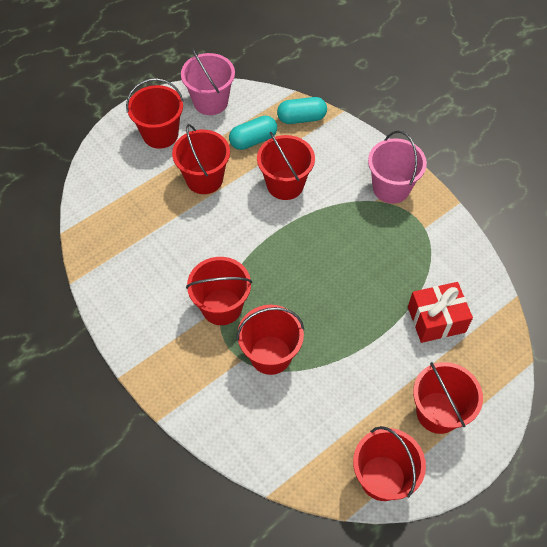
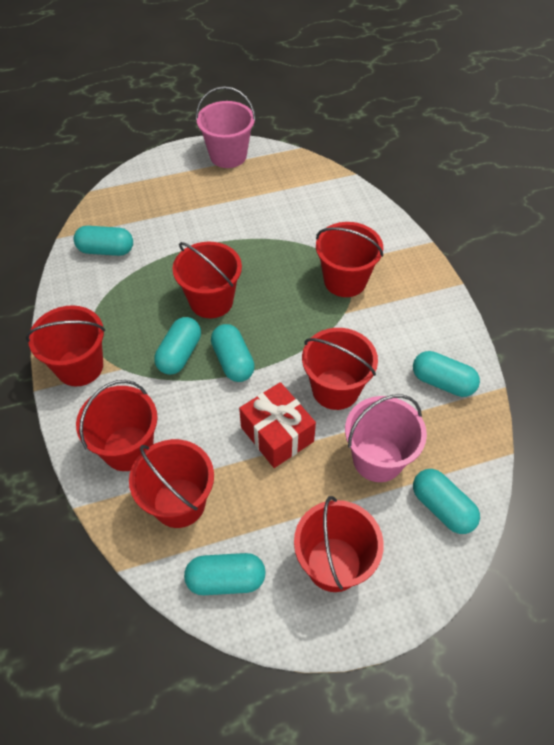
turquoise capsule: [229,116,277,150] [277,97,327,124] = 2 -> [74,226,133,256] [154,317,201,375] [184,553,266,595] [211,324,255,382] [413,351,480,397] [413,469,480,534] = 6

